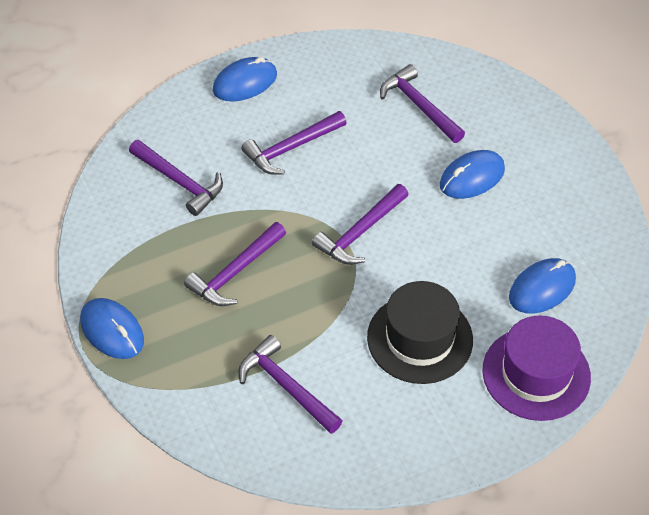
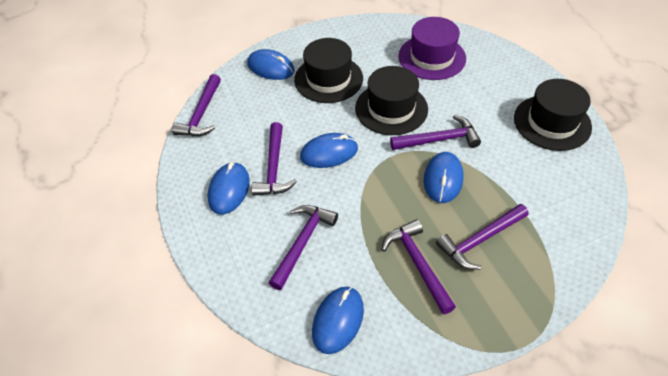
black hat: [367,281,473,384] = 1 -> [294,38,363,103] [355,66,428,135] [514,79,592,151] = 3
blue mouse: [80,298,144,359] [213,57,277,102] [440,150,505,199] [509,258,576,314] = 4 -> [208,162,250,215] [247,49,295,80] [300,133,358,168] [312,286,364,354] [424,152,463,203] = 5

